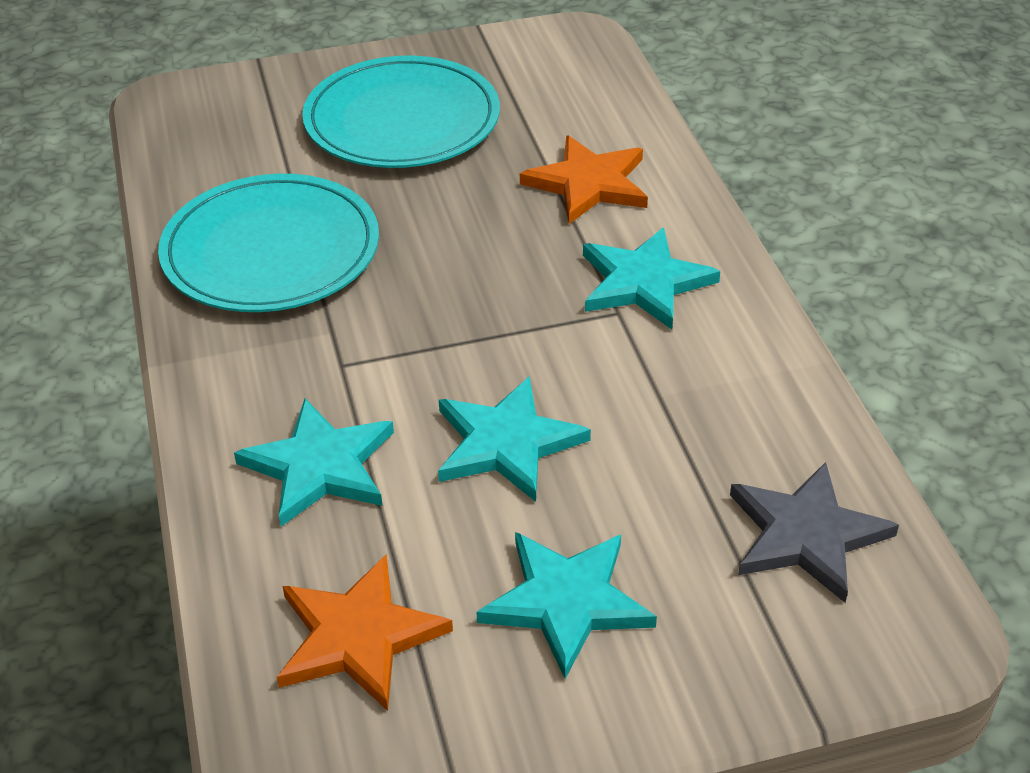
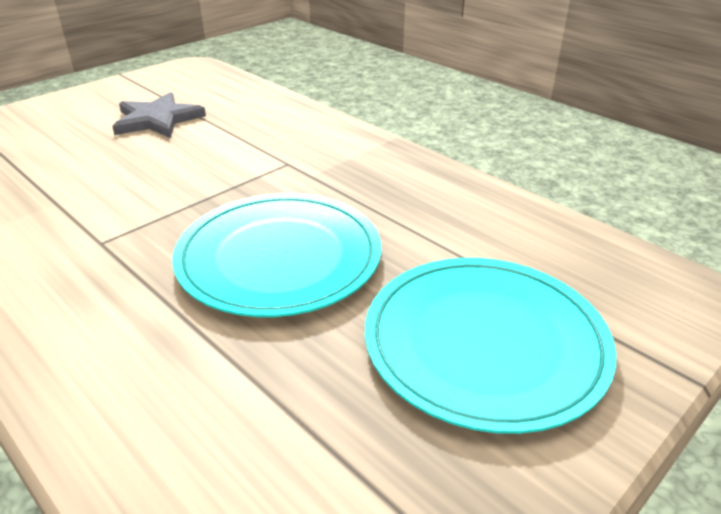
orange star: [277,555,453,711] [520,135,648,224] = 2 -> none = 0
turquoise star: [234,398,394,526] [438,376,591,502] [476,532,657,679] [583,228,720,329] = 4 -> none = 0

